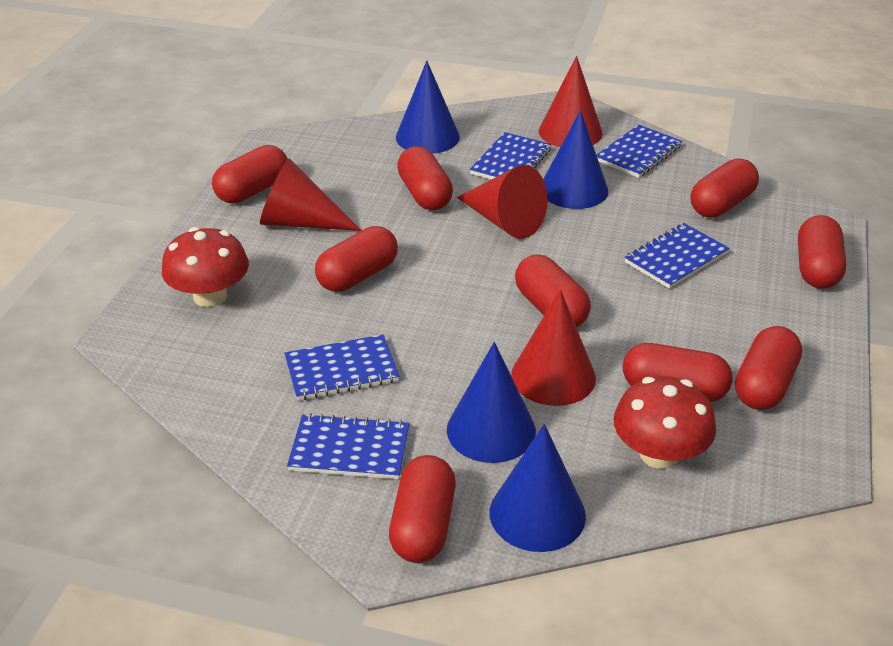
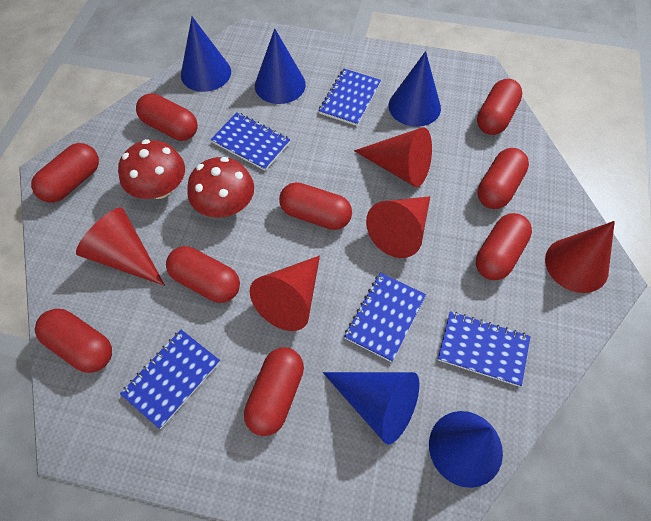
blue cone: [396,61,460,154] [447,342,536,463] [490,424,586,552] [543,110,608,209] = 4 -> [181,17,231,92] [255,29,306,104] [323,372,419,445] [389,51,441,127] [429,411,503,488] = 5
red cone: [260,158,362,231] [457,165,548,239] [511,289,596,406] [539,56,603,147] = 4 -> [76,207,165,286] [250,255,320,331] [354,127,432,187] [366,196,430,258] [545,221,615,293] = 5

